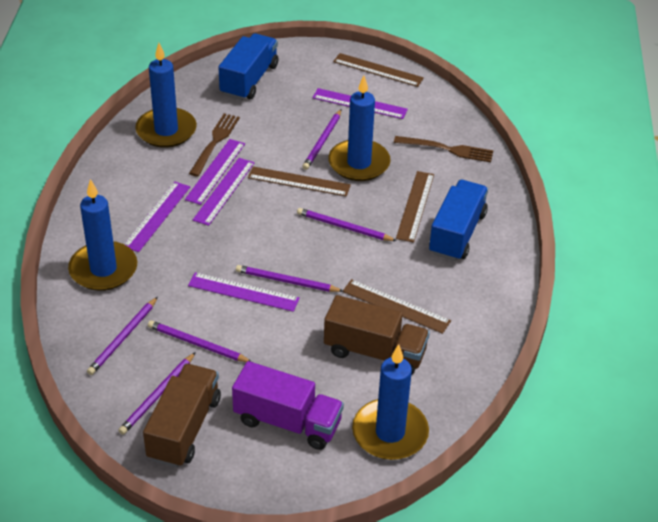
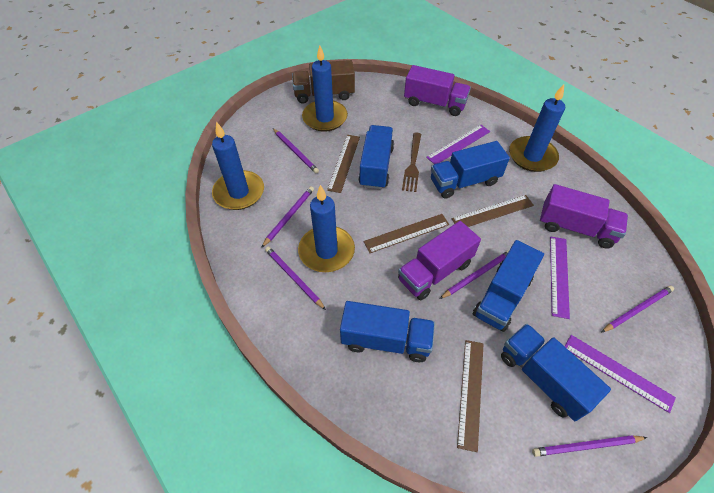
blue truck: [218,33,279,100] [429,180,488,261] = 2 -> [340,301,435,362] [358,125,394,190] [431,141,510,199] [473,240,544,332] [501,324,611,421] = 5
brown fork: [189,113,240,177] [394,136,493,162] = 2 -> [402,132,421,192] = 1
brown truck: [143,364,221,468] [324,295,430,375] = 2 -> [292,60,355,104] = 1
purple ruler: [124,182,190,252] [185,139,245,205] [188,272,300,312] [193,158,255,226] [312,88,408,119] = 5 -> [426,125,490,164] [550,237,570,319] [565,335,676,413] = 3
purple truck: [232,361,344,450] = 1 -> [398,221,481,300] [404,65,471,116] [540,184,628,248] = 3

